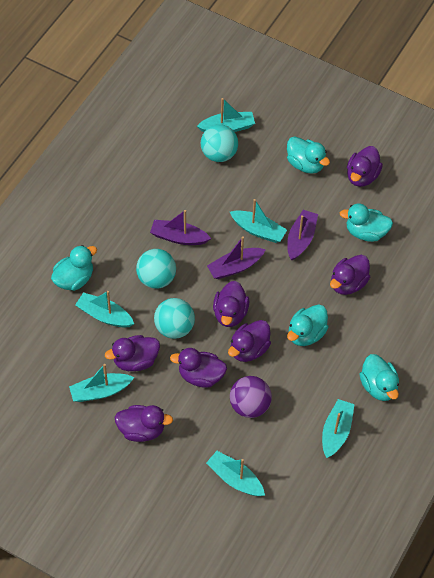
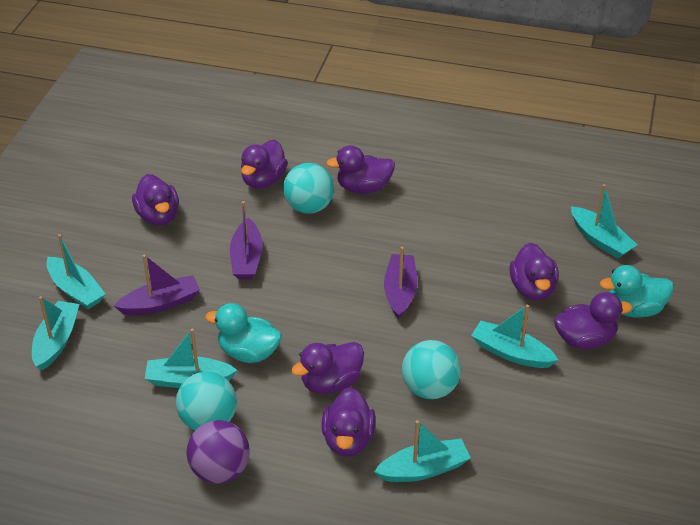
turquoise duck: [51,245,97,291] [287,136,330,174] [287,304,329,346] [340,204,393,242] [360,354,399,401] = 5 -> [205,303,282,363] [600,265,673,317] = 2

